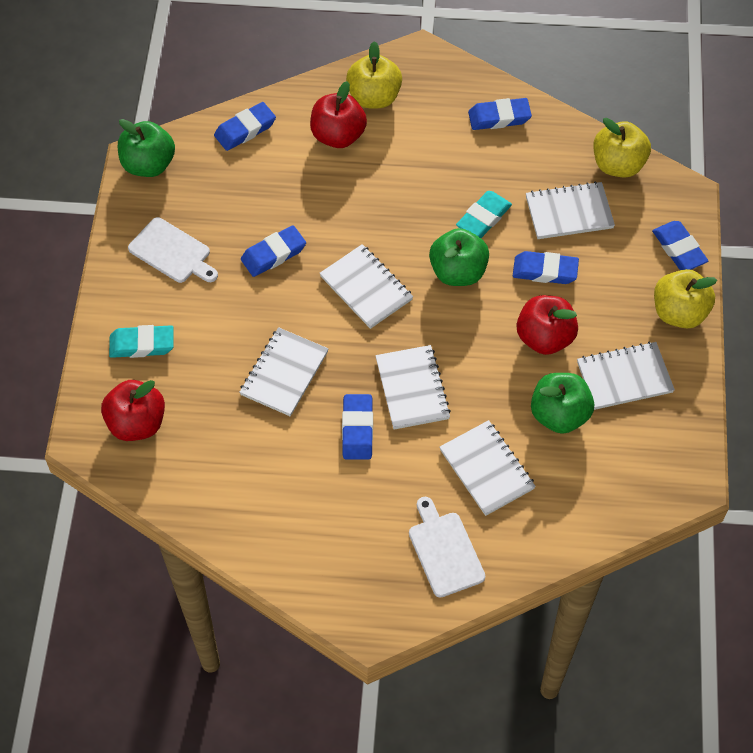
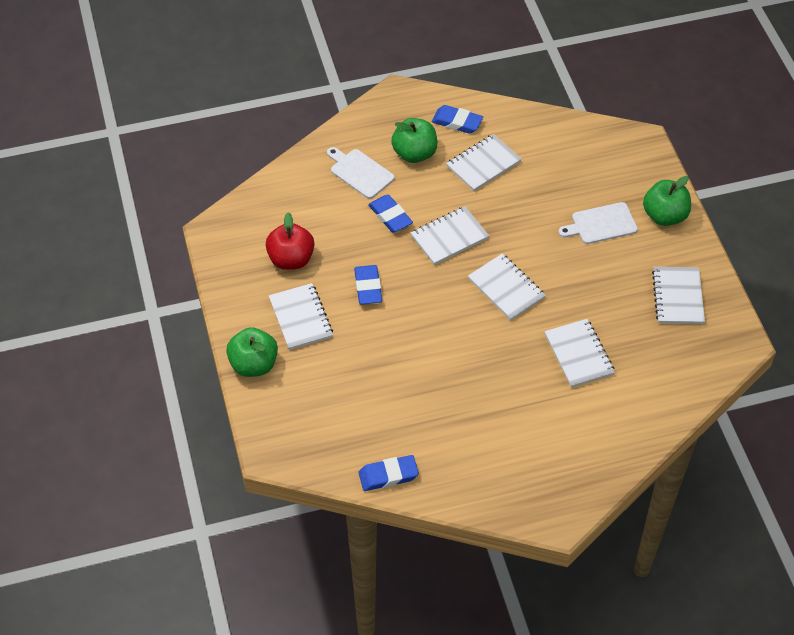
blue eraser: [214,102,276,151] [241,225,306,277] [342,394,373,460] [468,98,532,130] [513,251,579,284] [652,221,708,270] = 6 -> [354,265,382,304] [359,455,419,491] [368,195,413,233] [432,105,483,134] = 4
red apple: [101,380,165,441] [310,81,367,148] [517,295,578,355] = 3 -> [266,212,314,270] = 1
turquoise eraser: [109,325,174,358] [456,191,512,238] = 2 -> none = 0
yellow apple: [346,41,402,108] [593,118,651,178] [654,269,717,328] = 3 -> none = 0

